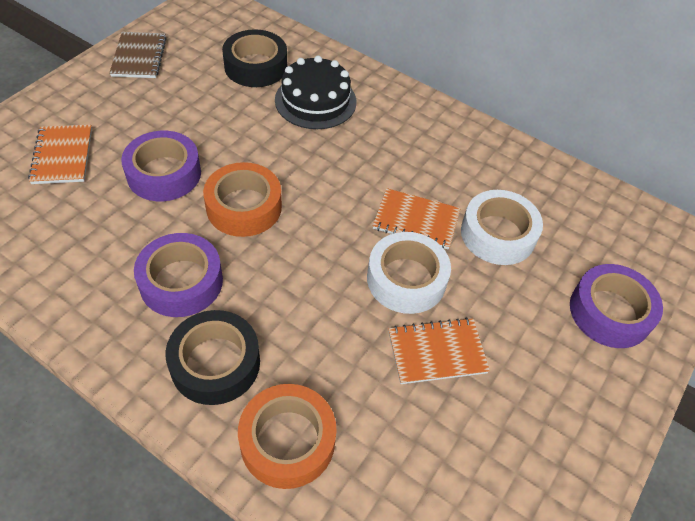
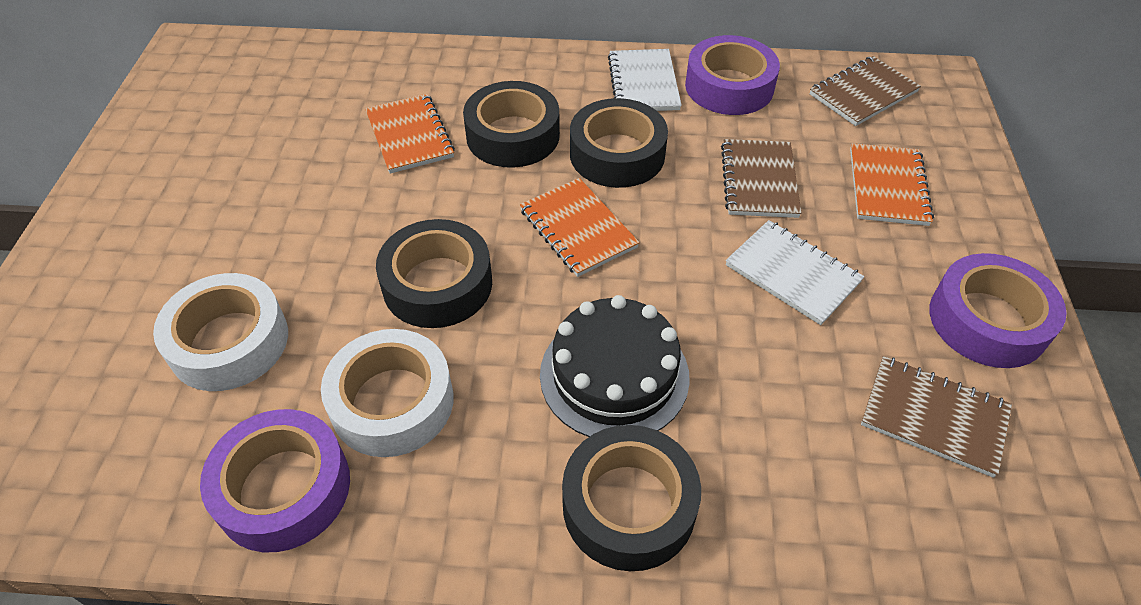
black tape: [165,310,260,405] [222,29,287,87] = 2 -> [376,219,492,328] [463,81,560,168] [562,425,701,571] [570,98,668,188] = 4
brown notebook: [109,32,167,78] = 1 -> [721,139,801,218] [810,56,921,126] [861,356,1012,478] = 3
orange tape: [203,162,282,237] [238,384,337,489] = 2 -> none = 0
white notebook: none = 0 -> [608,49,682,111] [726,220,864,325] = 2

